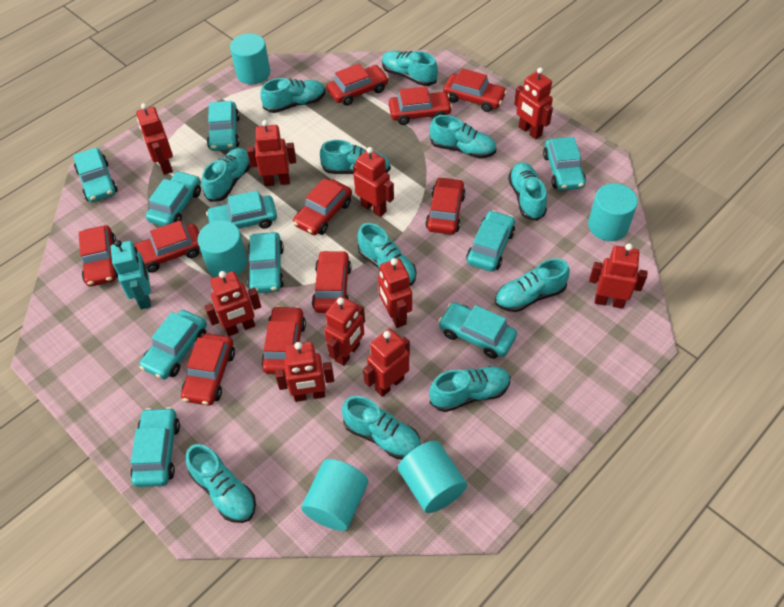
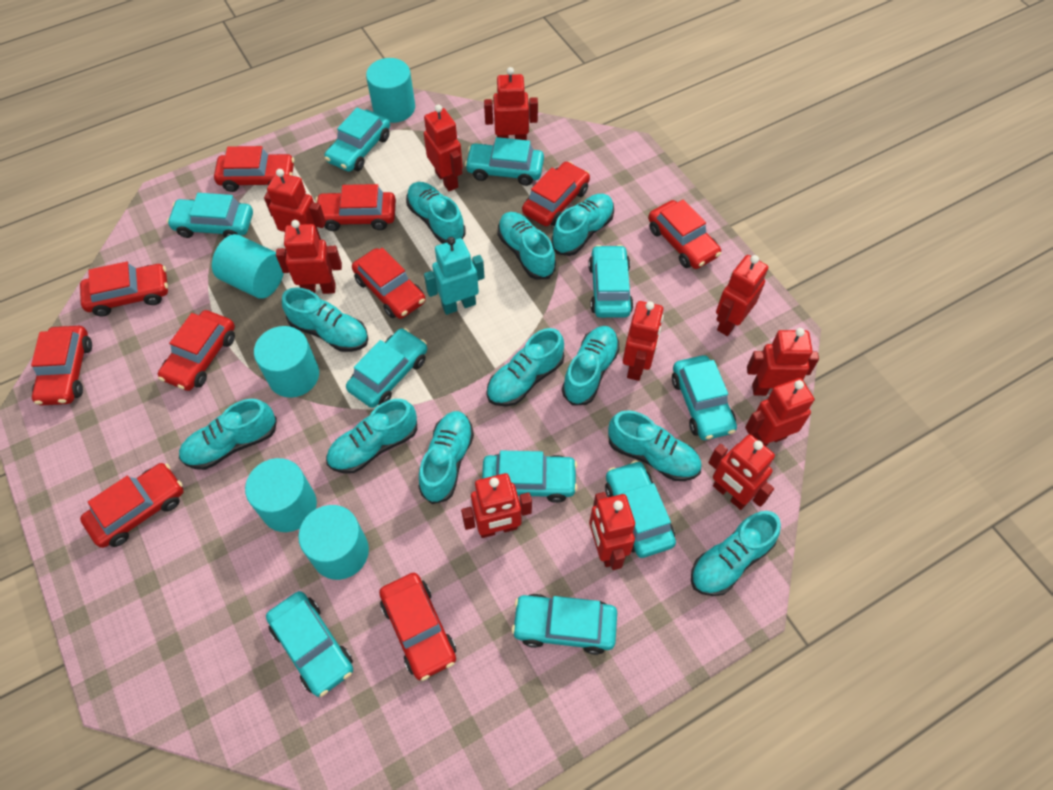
red robot: [136,103,173,175] [204,271,261,336] [247,120,296,186] [275,342,334,402] [324,296,365,366] [353,147,394,217] [363,329,410,397] [378,258,412,328] [514,67,553,139] [589,243,648,309] = 10 -> [264,169,326,240] [276,220,342,294] [424,104,463,191] [461,473,532,538] [484,67,538,140] [589,492,635,570] [623,301,664,381] [708,434,775,510] [716,255,768,336] [745,378,815,446] [747,328,819,396] = 11

